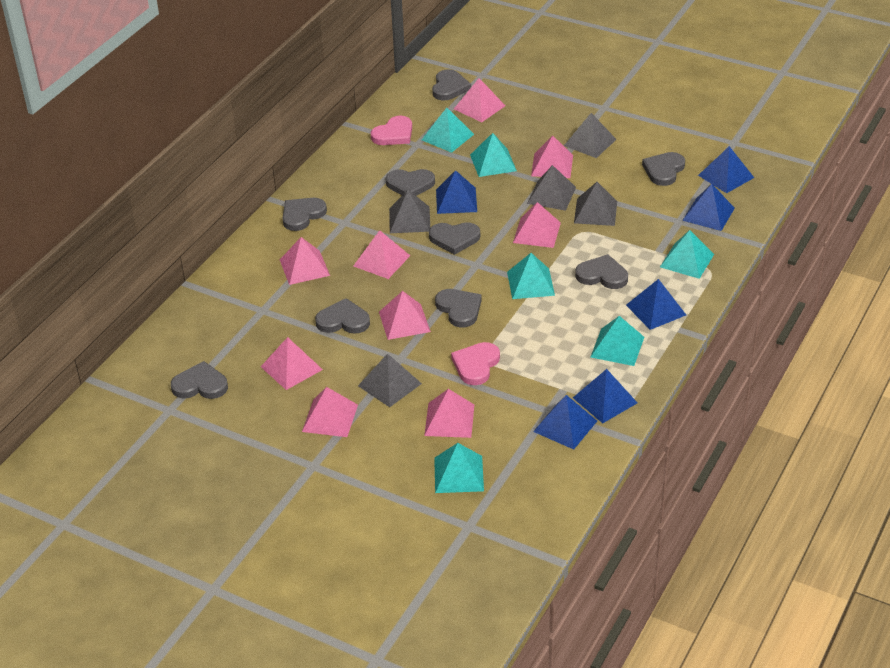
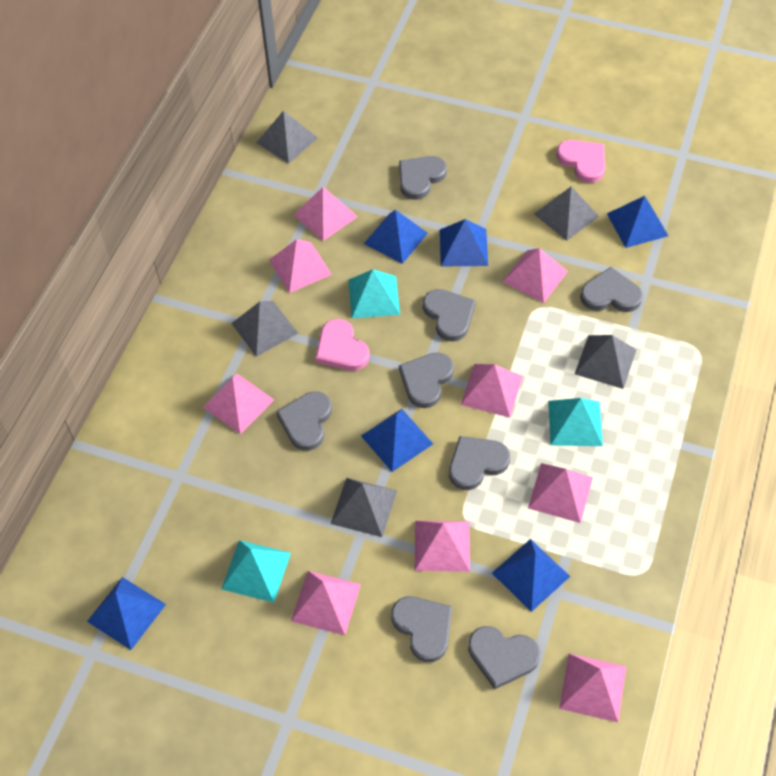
grey heart: [171,361,228,399] [283,198,327,231] [315,298,370,334] [386,169,435,196] [429,222,480,255] [432,69,471,100] [435,289,482,327] [575,254,628,289] [642,152,685,186] = 9 -> [276,391,332,451] [391,596,452,662] [399,156,447,200] [399,352,454,408] [423,289,476,342] [449,436,510,490] [468,626,540,690] [580,267,643,312] = 8
turquoise pyramid: [422,108,474,153] [434,443,484,493] [470,133,517,177] [507,253,555,299] [591,316,644,366] [660,230,714,279] = 6 -> [221,540,291,603] [349,269,400,318] [548,398,603,446] = 3

